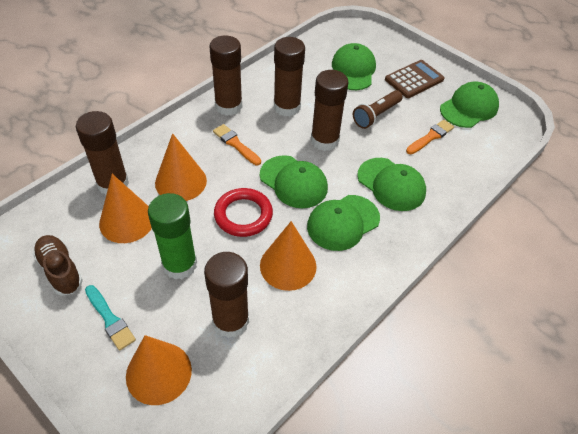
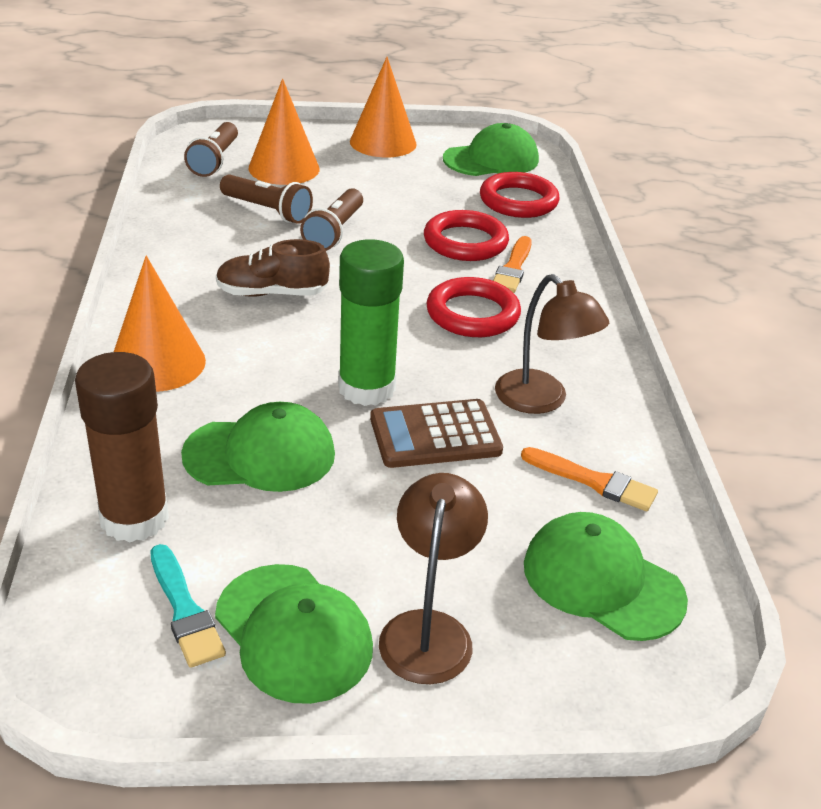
brown flashlight: [353,90,403,129] = 1 -> [184,122,238,177] [220,175,313,224] [300,188,363,251] = 3
brown glue stick: [76,111,129,195] [204,252,249,338] [210,35,242,116] [274,37,305,117] [311,70,349,151] = 5 -> [75,352,169,542] = 1
brown lamp: none = 0 -> [379,473,488,684] [495,274,609,414] = 2
green cap: [260,155,328,208] [307,195,380,251] [332,43,376,90] [357,158,426,211] [440,82,499,128] = 5 -> [181,402,335,492] [215,564,373,704] [443,123,539,176] [524,512,688,641] = 4
orange cone: [99,174,152,243] [126,335,192,405] [155,133,207,201] [260,221,317,291] = 4 -> [114,256,206,392] [249,79,319,185] [350,57,417,157] = 3
red ring: [214,188,273,237] = 1 -> [424,210,509,261] [426,277,521,337] [480,172,560,218] = 3

